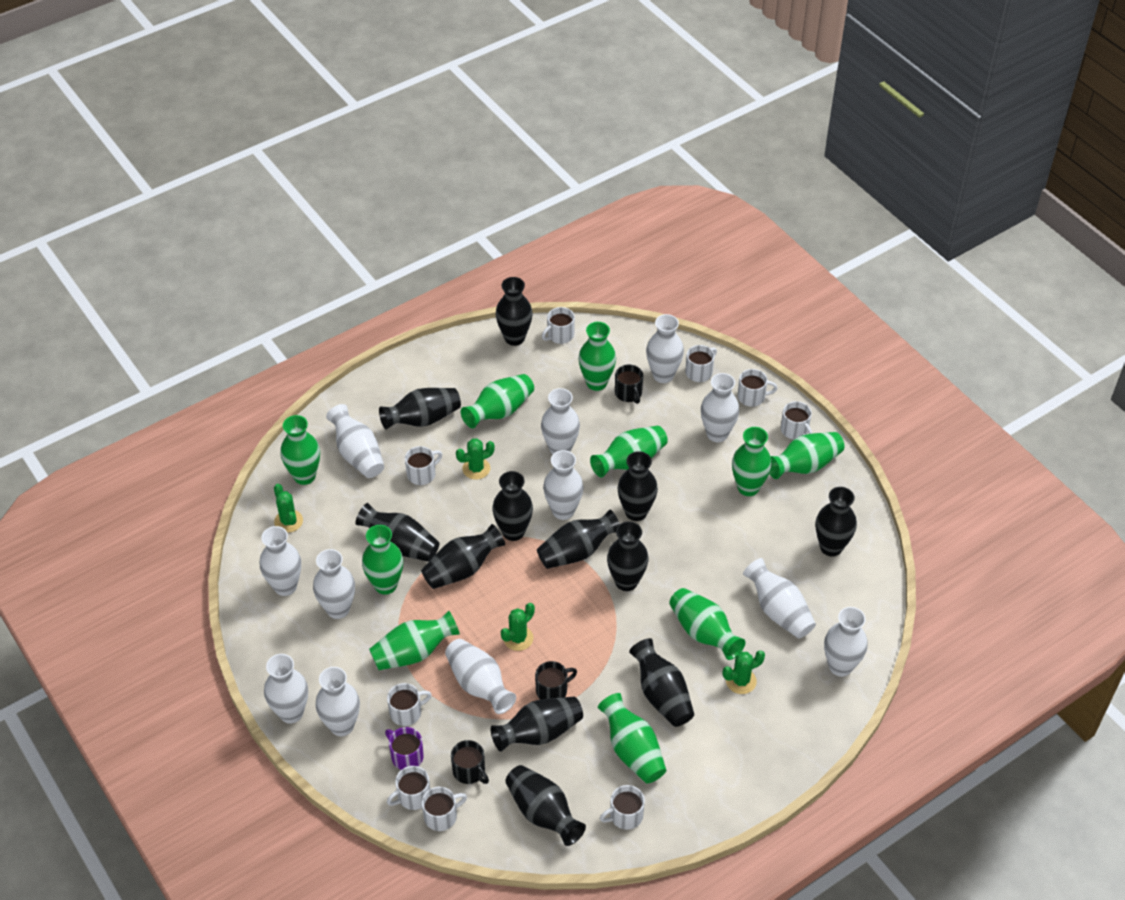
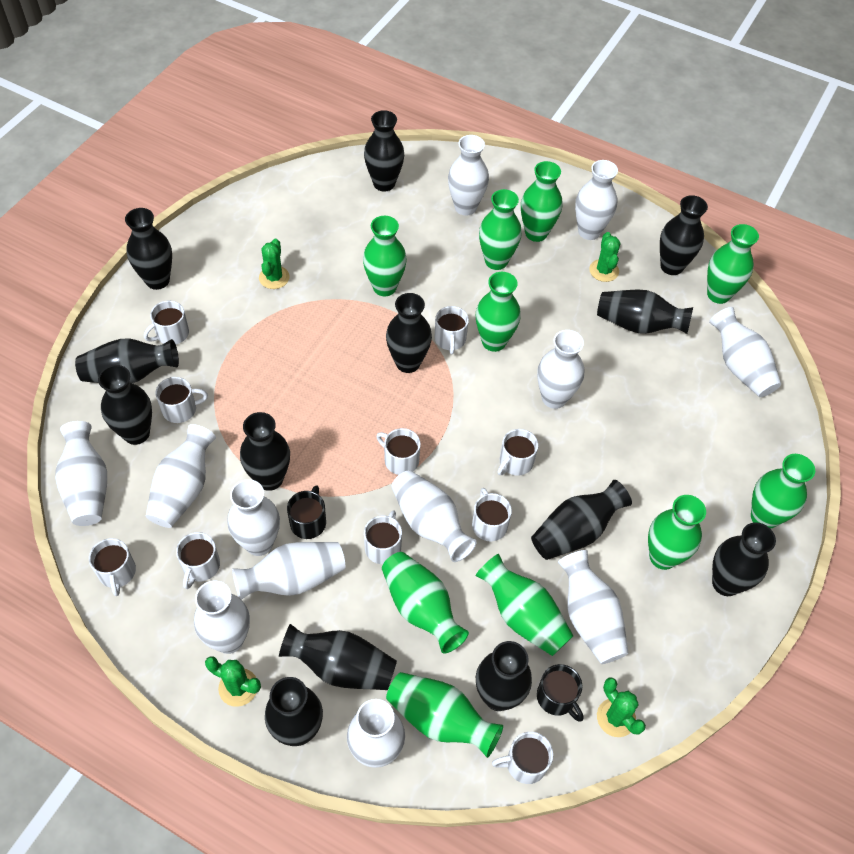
black mug: [451,740,489,784] [535,661,577,700] [615,365,643,404] = 3 -> [287,485,326,539] [537,664,583,722] = 2
black vase: [355,503,440,562] [379,388,461,429] [421,524,505,589] [491,697,583,752] [492,471,533,541] [496,277,532,346] [505,765,586,846] [537,510,620,569] [607,521,648,591] [618,451,658,521] [629,638,694,727] [816,487,857,556] = 12 -> [75,338,179,383] [98,365,152,445] [125,208,172,290] [240,412,290,491] [265,677,323,746] [279,624,397,690] [364,110,404,191] [386,293,432,373] [476,641,532,711] [531,480,632,560] [597,290,693,334] [660,195,708,275] [712,522,776,596] = 13
purple mug: [385,727,424,770] = 1 -> none = 0
white mug: [387,683,432,726] [387,766,430,810] [405,446,442,485] [422,787,467,831] [542,307,575,344] [600,785,645,830] [685,345,717,382] [738,369,778,407] [781,401,813,439] = 9 -> [89,538,136,596] [144,300,189,344] [155,377,208,423] [176,532,220,589] [364,510,402,564] [376,428,421,475] [434,306,469,354] [472,488,512,541] [492,732,553,784] [497,429,538,476] = 10

